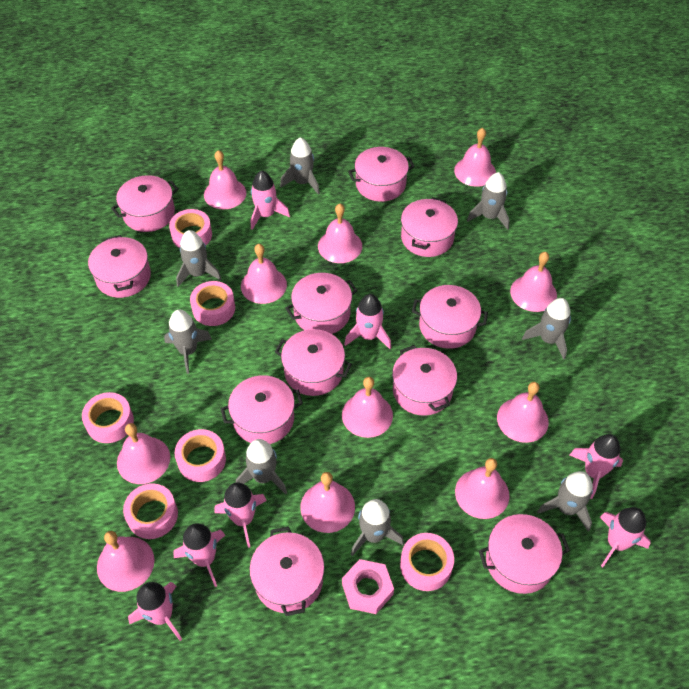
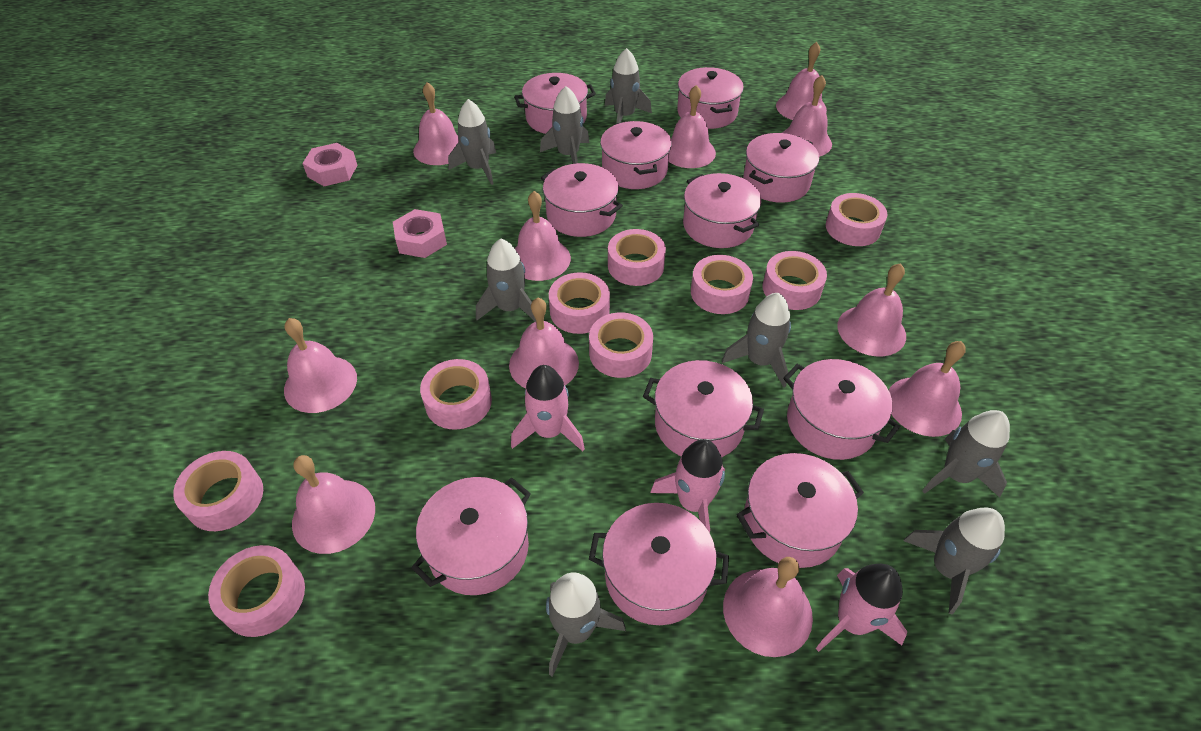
pink nut: [342,559,394,614] = 1 -> [302,143,358,186] [393,209,447,258] = 2
pink rocket: [128,582,182,641] [173,523,225,587] [214,482,267,548] [251,170,290,230] [344,294,391,349] [570,434,623,499] [600,507,651,567] = 7 -> [511,365,585,451] [650,439,725,533] [816,564,907,652] = 3
pink tape: [82,392,134,443] [123,483,178,539] [169,209,212,248] [175,429,226,482] [190,281,235,326] [400,533,454,591] = 6 -> [173,451,263,531] [208,545,305,637] [420,359,492,429] [549,272,610,334] [589,312,653,378] [608,229,666,286] [691,255,753,314] [762,251,827,310] [826,193,887,246] = 9

